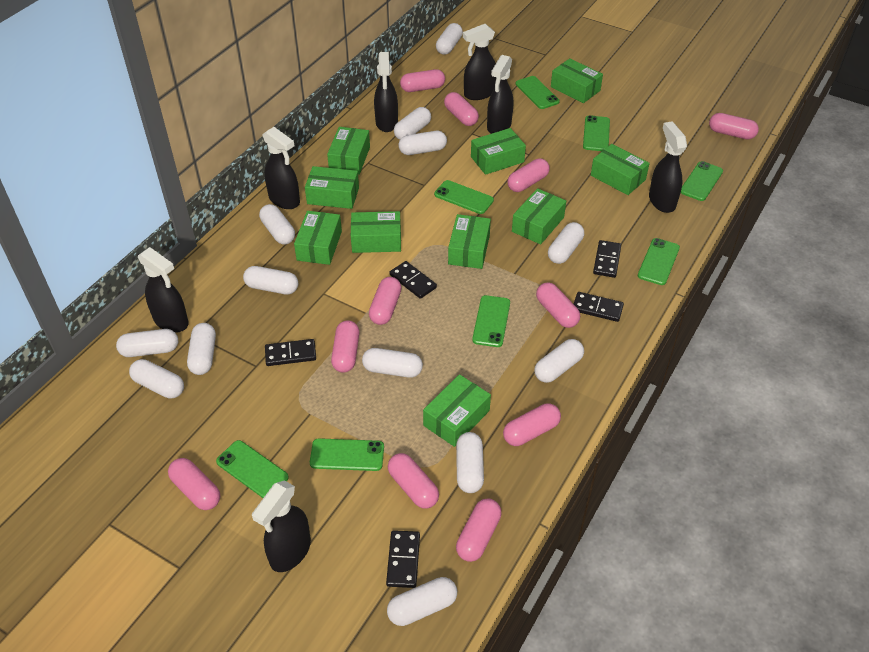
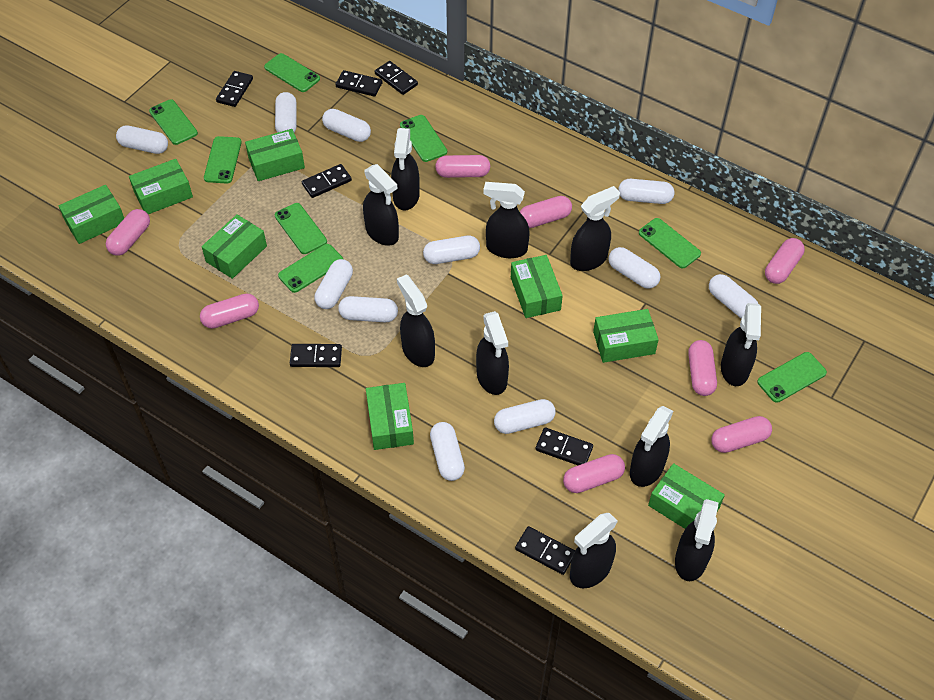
black domino: [265,339,316,366] [386,530,420,588] [390,261,437,299] [574,292,624,322] [593,240,621,278] = 5 -> [216,71,253,107] [290,344,342,367] [302,164,352,198] [336,70,382,97] [375,61,418,95] [515,526,575,575] [536,428,593,465] = 7
black spray bottle: [138,247,189,333] [252,480,311,572] [263,127,300,209] [374,52,398,132] [463,24,496,100] [487,55,513,134] [649,121,687,213] = 7 -> [363,164,399,246] [391,128,420,210] [397,275,435,367] [476,311,509,395] [483,182,530,258] [570,186,620,271] [570,513,618,588] [630,406,674,487] [675,499,718,581] [721,303,761,386] = 10
green box: [294,211,342,265] [305,166,359,209] [327,127,370,175] [351,211,401,253] [423,374,491,447] [448,214,491,269] [471,128,526,175] [512,188,566,244] [551,58,603,103] [591,144,650,195] = 10 -> [59,185,124,244] [129,159,193,214] [201,215,267,279] [245,129,305,181] [366,383,414,450] [511,255,563,318] [593,309,659,363] [648,463,725,529] = 8
pink capsule: [168,458,220,510] [331,320,360,373] [369,277,402,325] [388,453,439,509] [400,69,445,92] [444,92,479,126] [456,498,501,562] [503,403,561,446] [508,158,550,192] [536,282,580,328] [709,113,759,140] = 11 -> [106,209,150,256] [200,293,259,329] [435,155,490,178] [520,196,572,228] [563,454,625,493] [688,340,717,396] [711,416,772,453] [765,238,805,284] = 8
white capsule: [116,329,178,357] [129,359,184,399] [187,323,216,375] [243,266,299,294] [259,204,295,245] [362,348,423,378] [387,577,457,626] [394,107,431,140] [399,131,447,155] [436,23,463,55] [456,432,484,493] [534,339,584,383] [548,222,584,264] = 13 -> [116,126,168,154] [275,92,297,133] [315,259,353,309] [322,109,371,142] [338,296,398,322] [423,236,480,264] [430,422,465,481] [494,399,556,434] [608,247,660,289] [618,179,674,204] [709,274,758,318] = 11

